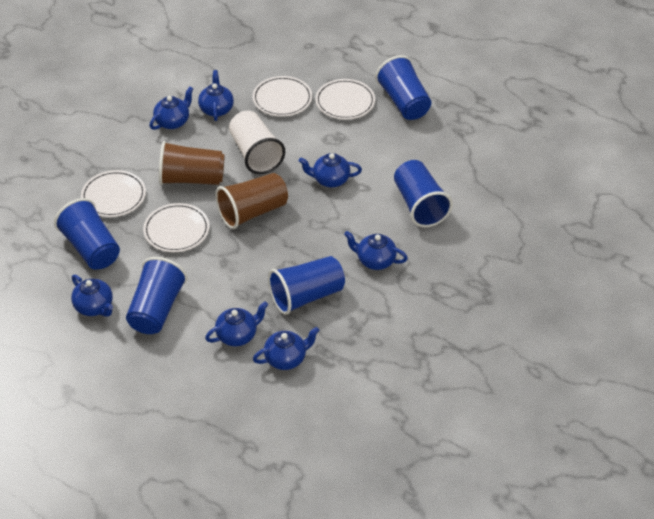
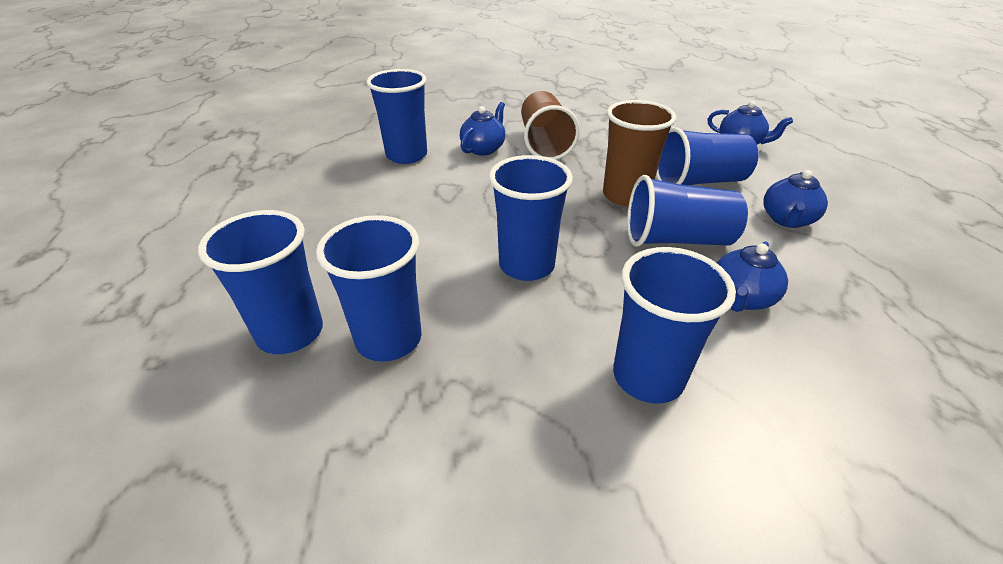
blue cup: [54,198,120,269] [126,257,188,334] [268,256,345,315] [375,55,431,120] [394,160,453,228] = 5 -> [198,210,323,354] [316,215,421,362] [366,69,427,164] [489,155,573,281] [613,247,736,403] [627,175,748,247] [656,127,759,185] = 7
blue teapot: [71,275,113,317] [149,87,194,130] [198,70,234,121] [205,301,268,346] [253,327,319,370] [299,153,362,188] [344,231,408,270] = 7 -> [460,102,506,155] [708,101,793,145] [717,241,788,312] [763,170,828,228] = 4
white cup: [229,111,285,174] = 1 -> none = 0
white plate: [81,170,146,217] [143,203,209,252] [252,76,312,117] [315,79,375,120] = 4 -> none = 0

